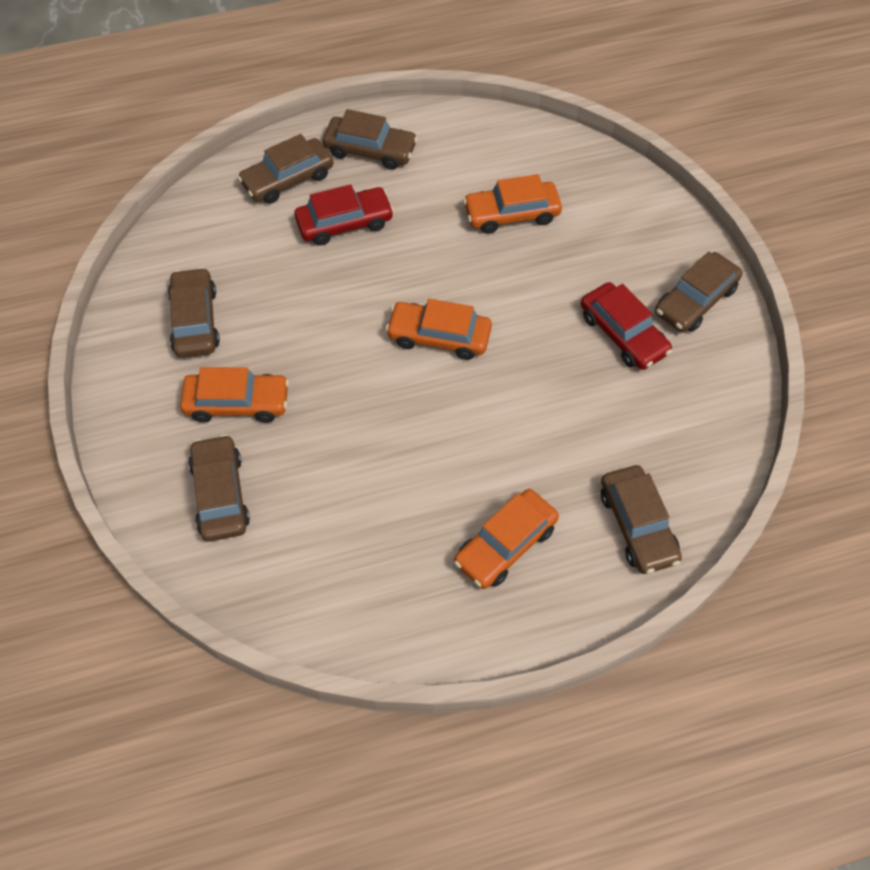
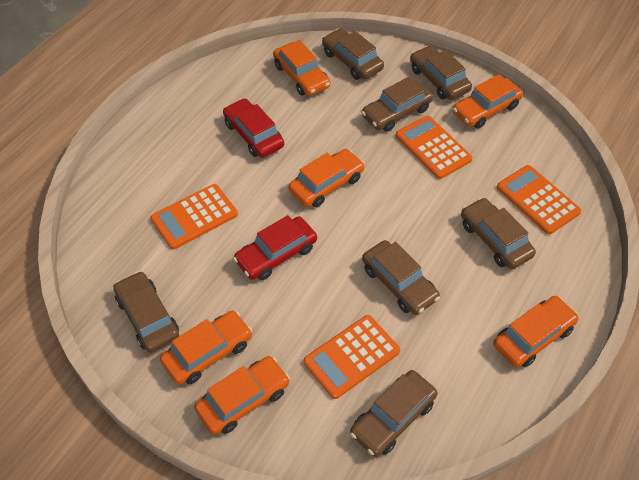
brown car: [168,267,220,358] [188,434,250,542] [238,134,333,204] [323,109,418,170] [601,465,682,574] [655,251,743,332] = 6 -> [113,271,179,353] [322,28,384,80] [350,370,438,457] [361,77,433,132] [362,240,440,315] [410,46,472,100] [461,198,536,269] = 7
orange calculator: none = 0 -> [151,184,238,250] [303,315,400,399] [396,116,473,179] [497,165,581,234] = 4
orange car: [180,367,289,423] [386,299,492,360] [454,489,559,589] [463,174,562,234] = 4 -> [160,311,252,385] [194,356,290,435] [273,40,330,96] [288,149,365,207] [453,74,523,128] [493,296,579,367] = 6

